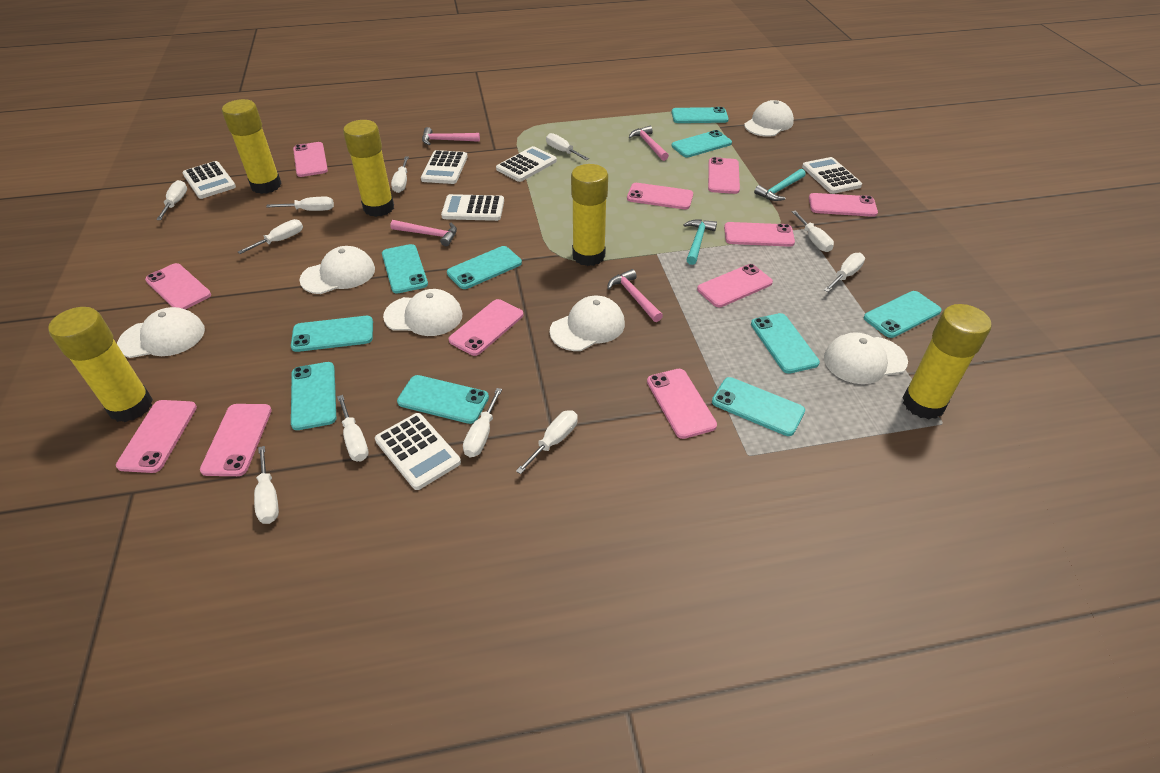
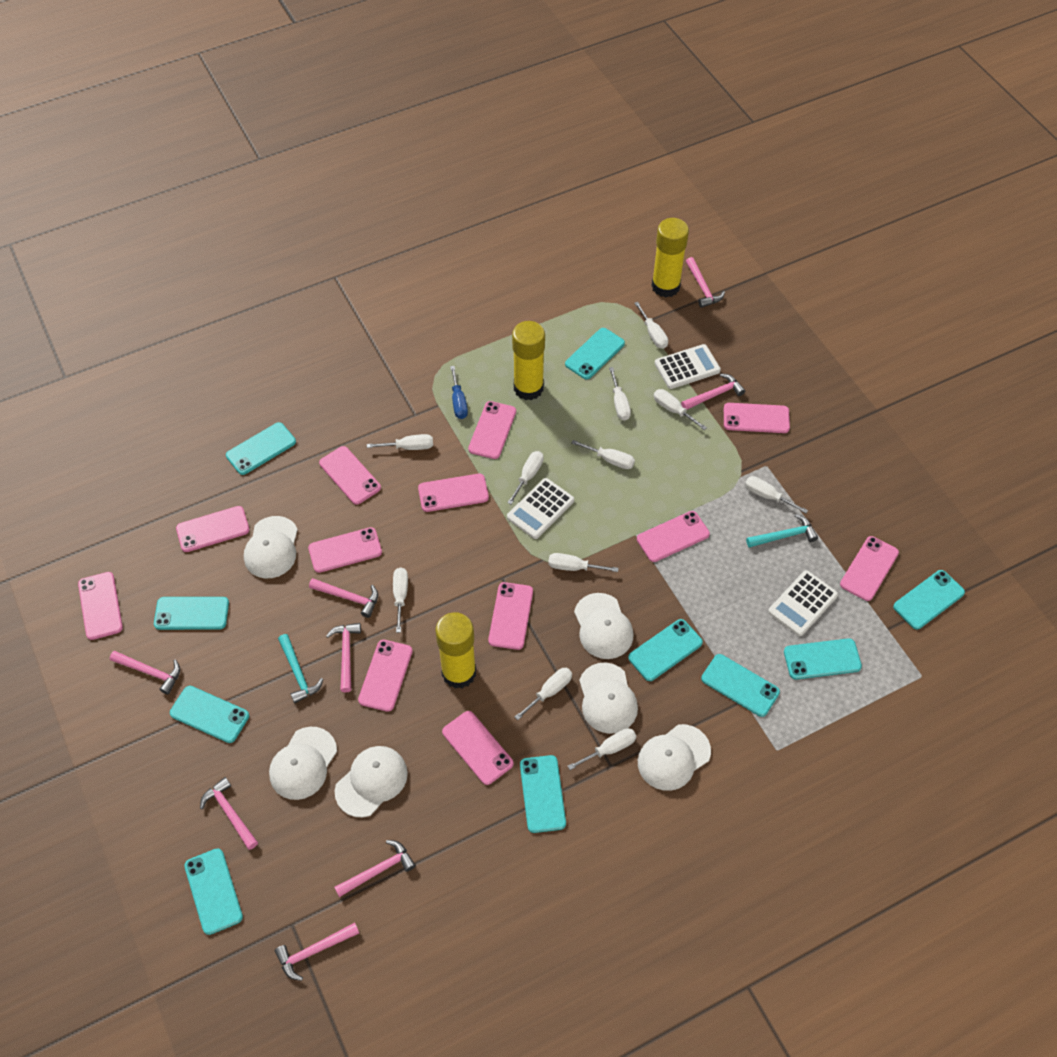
blue screwdriver: none = 0 -> [450,366,468,419] = 1
pink hammer: [390,220,457,246] [422,127,480,145] [607,269,663,322] [629,126,669,161] = 4 -> [110,651,180,695] [200,777,258,850] [275,923,359,981] [309,578,378,618] [326,623,361,692] [334,840,416,897] [681,373,745,409] [686,257,725,308] = 8
pink phone: [116,400,197,473] [145,263,211,310] [200,404,272,476] [293,142,328,177] [449,299,523,356] [627,183,693,209] [647,369,717,439] [697,264,773,307] [708,157,740,194] [724,222,795,247] [809,193,878,217] = 11 -> [78,572,123,640] [176,506,250,552] [308,527,382,573] [319,446,381,505] [358,640,412,712] [418,473,489,512] [442,711,514,785] [468,401,516,459] [488,582,533,650] [637,511,710,562] [724,403,790,433] [840,536,899,601] = 12
white calculator: [182,161,236,199] [375,413,461,490] [421,150,468,184] [441,194,504,221] [496,146,557,182] [802,157,862,194] = 6 -> [507,478,574,539] [655,344,721,389] [768,570,838,636] = 3
yellow glue stick: [48,307,153,422] [222,99,282,194] [343,120,394,217] [571,164,608,266] [903,304,991,419] = 5 -> [435,612,476,689] [512,321,545,400] [652,218,689,297] = 3

